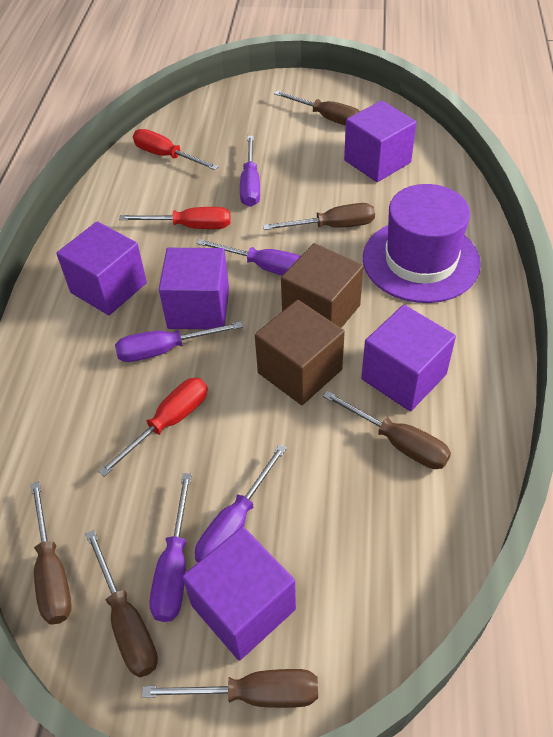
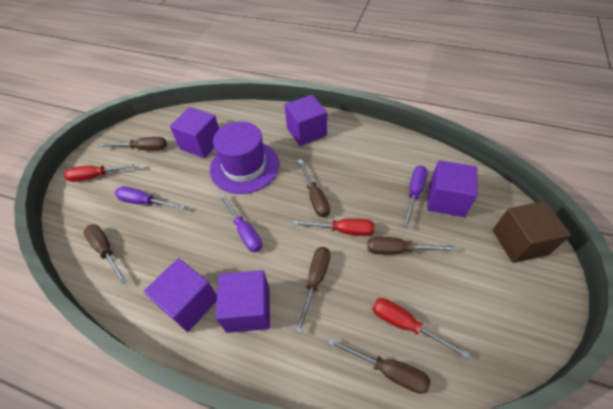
brown cube: [255,300,345,405] [281,243,364,328] = 2 -> [493,201,571,263] = 1
purple screwdriver: [115,321,243,362] [150,473,192,622] [195,444,287,563] [196,239,301,275] [240,136,260,207] = 5 -> [115,186,185,210] [219,194,262,252] [403,166,428,227] = 3

